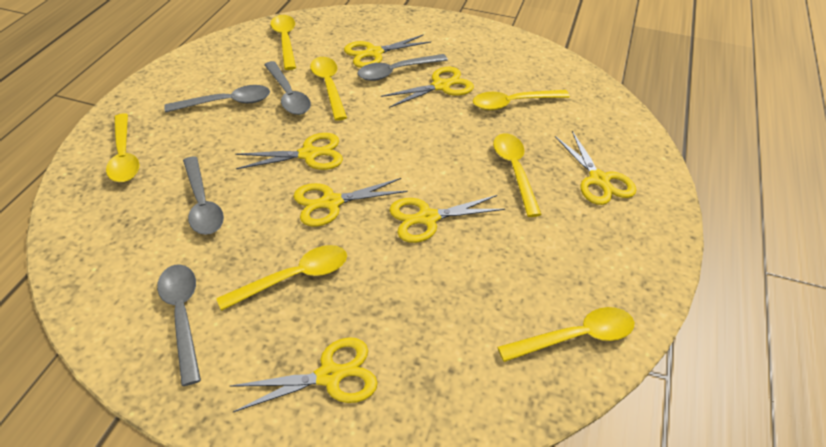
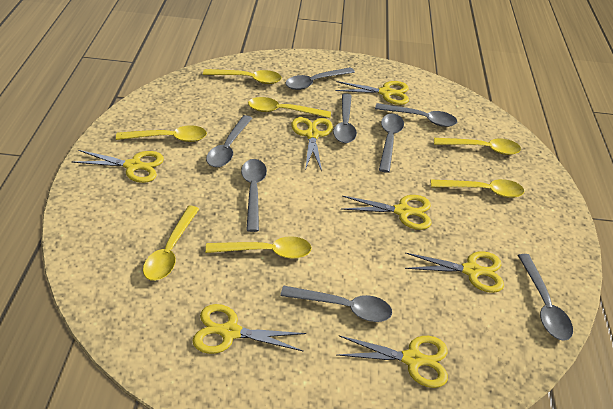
grey spoon: [157,264,201,386] [164,85,270,112] [183,156,224,235] [264,61,311,115] [358,54,448,81] = 5 -> [206,115,252,167] [241,159,267,232] [280,286,392,322] [285,67,355,90] [333,93,357,143] [375,103,457,127] [379,114,404,173] [518,254,573,341] = 8

